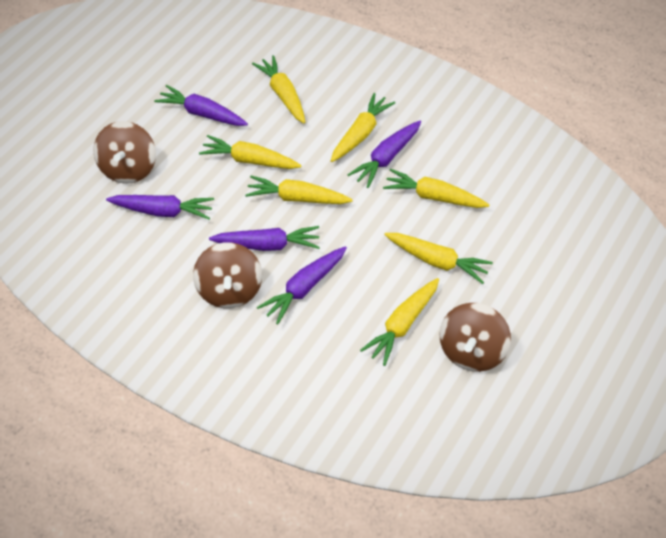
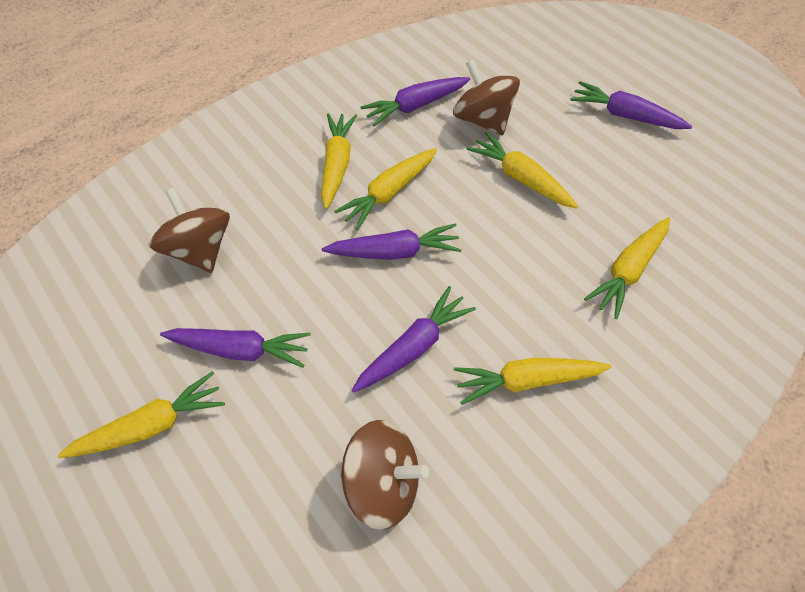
yellow carrot: [199,135,302,169] [245,176,353,204] [252,55,305,124] [331,93,395,162] [360,278,439,366] [383,169,489,208] [384,233,493,284] = 7 -> [58,371,225,458] [321,113,357,209] [334,148,437,230] [454,358,611,405] [467,132,578,209] [584,217,670,319] = 6

